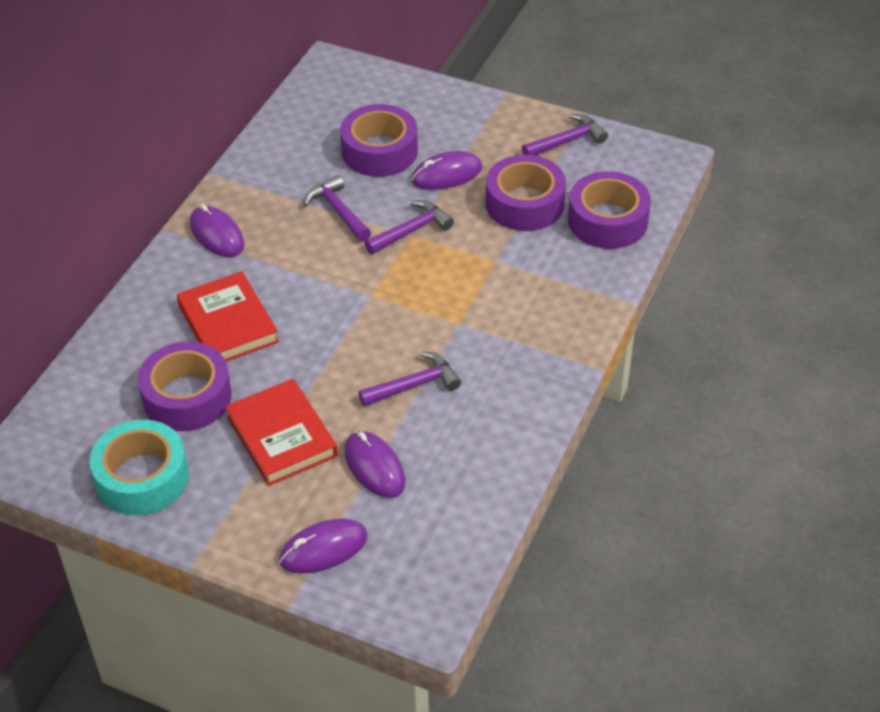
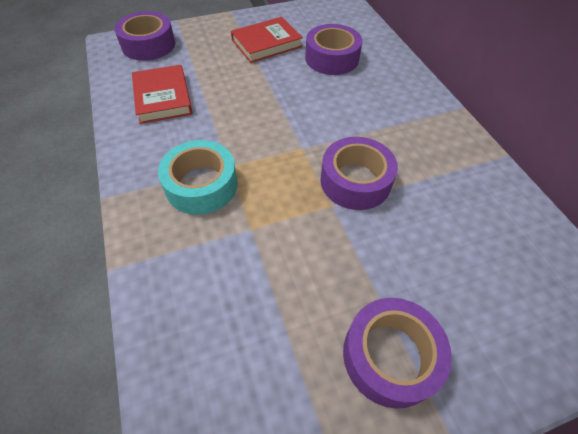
purple hammer: [303,175,371,242] [358,351,461,407] [365,200,454,254] [522,114,608,156] = 4 -> none = 0
purple mouse: [190,204,244,257] [279,518,368,574] [344,431,406,498] [411,151,483,190] = 4 -> none = 0

